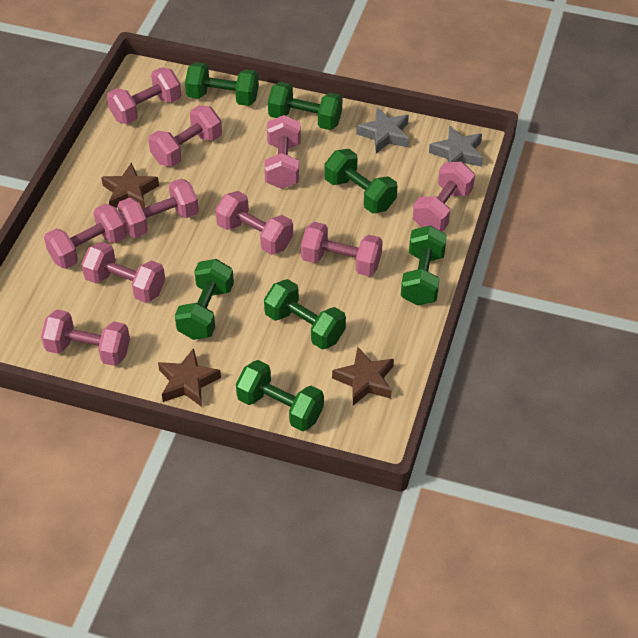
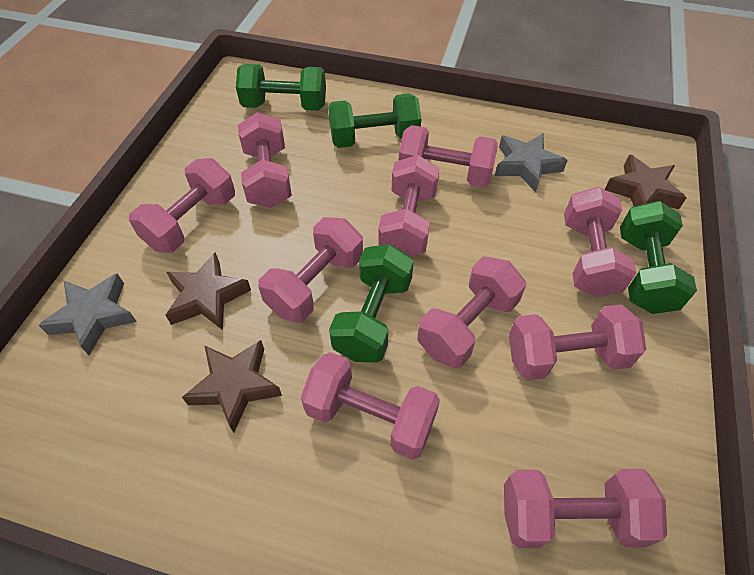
green dumbbell: [175,259,234,340] [185,62,259,106] [236,360,324,431] [264,279,346,349] [268,82,342,130] [325,149,397,214] [401,226,447,306] = 7 -> [236,64,326,111] [328,94,422,148] [329,244,414,362] [620,201,697,314] = 4

